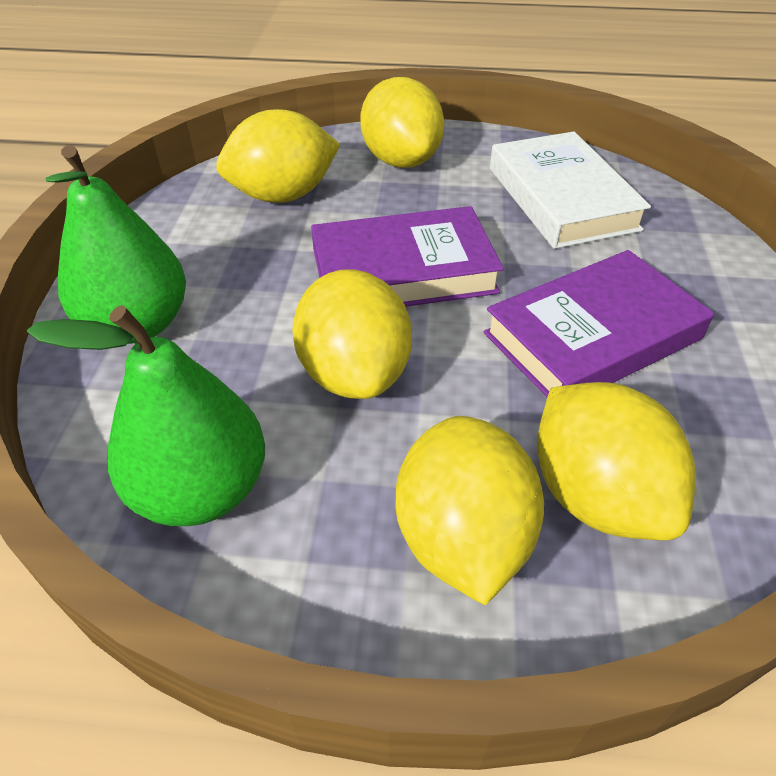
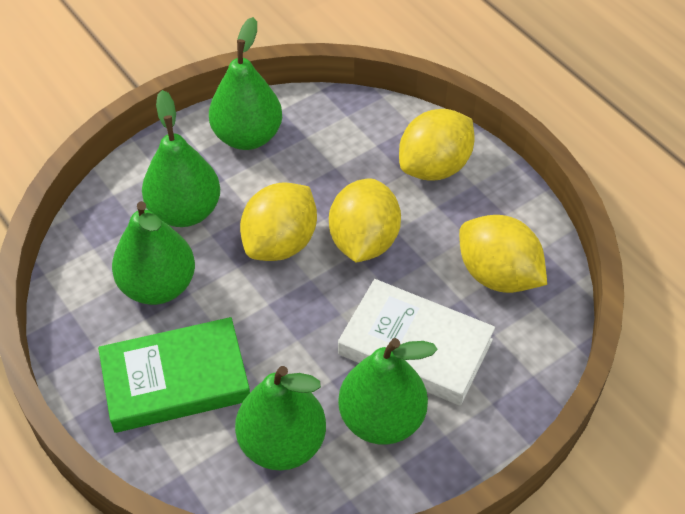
green book: none = 0 -> [98,317,250,433] = 1
green pear: [27,305,265,526] [46,145,186,344] = 2 -> [112,201,195,305] [142,90,220,227] [209,17,282,150] [235,366,326,470] [338,338,438,445] = 5
purple book: [311,206,504,307] [484,250,714,397] = 2 -> none = 0
yellow lemon: [216,109,340,203] [292,269,412,399] [360,77,444,168] [396,416,544,605] [537,382,696,540] = 5 -> [240,182,317,261] [329,179,401,263] [399,109,475,181] [459,215,547,293] = 4

